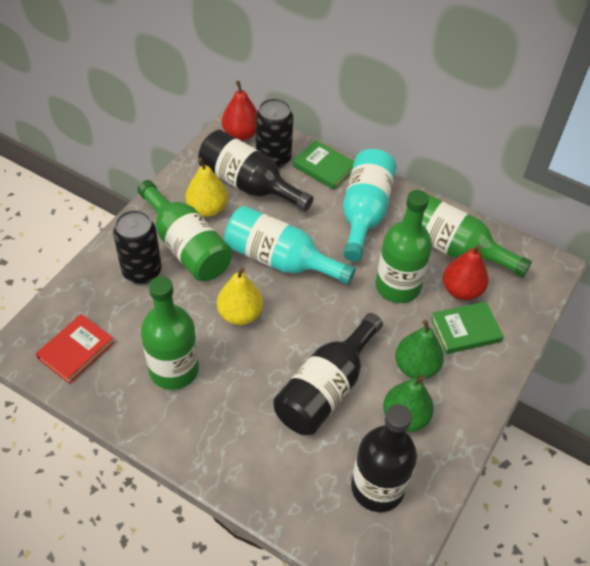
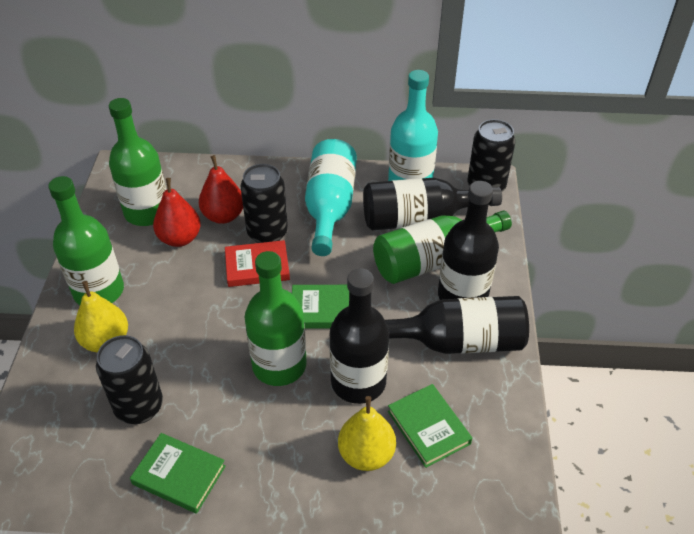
black bottle: [198,130,314,212] [273,313,383,435] [351,404,417,512] = 3 -> [329,268,389,404] [363,178,502,230] [385,296,529,354] [438,181,499,300] = 4
black can: [113,210,162,284] [256,98,293,169] = 2 -> [96,335,163,424] [241,164,288,243] [467,119,515,192] = 3
green book: [293,140,354,190] [431,302,504,354] = 2 -> [130,433,226,514] [292,285,349,329] [388,384,472,468] = 3
green pear: [383,375,434,432] [395,320,444,379] = 2 -> none = 0

